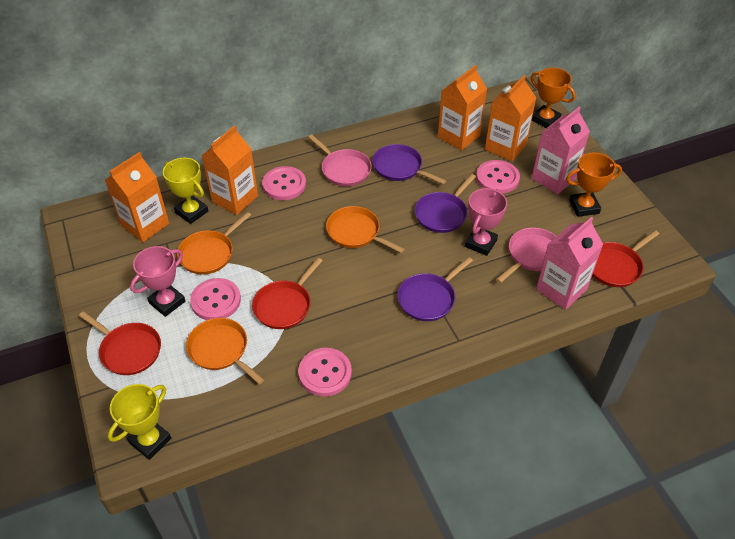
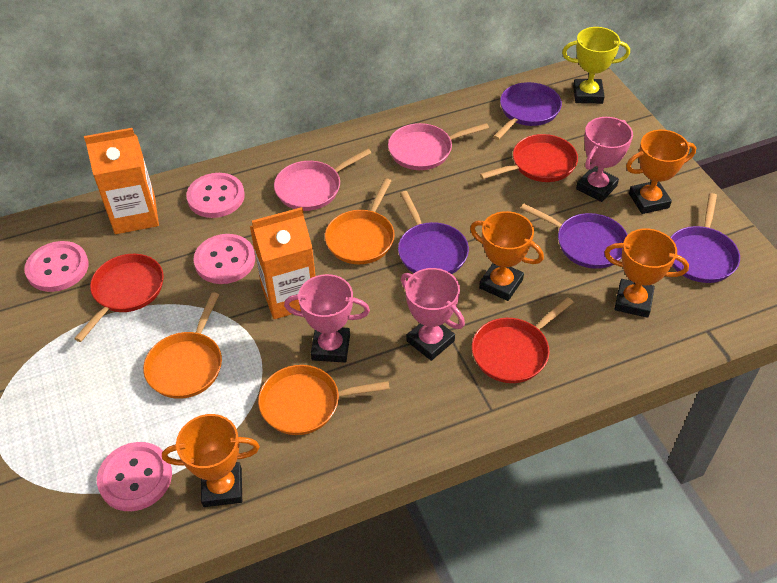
orange carton: [105,152,169,242] [202,125,258,215] [438,65,487,151] [485,75,536,161] = 4 -> [84,128,159,234] [250,207,316,319] = 2
orange trophy: [531,68,576,128] [566,153,622,217] = 2 -> [162,414,260,507] [470,211,544,301] [604,228,689,318] [626,130,697,214] = 4
pink carton: [532,107,590,194] [536,217,603,310] = 2 -> none = 0
pink trophy: [130,246,185,317] [465,188,507,256] = 2 -> [284,274,370,363] [401,268,465,361] [576,117,633,202] = 3
purple pan: [372,144,447,184] [398,257,473,321] [415,174,476,233] = 3 -> [398,191,469,274] [493,82,562,140] [520,204,628,269] [670,193,740,283] = 4
yellow trophy: [108,384,171,460] [163,158,208,224] = 2 -> [562,27,630,104] = 1

